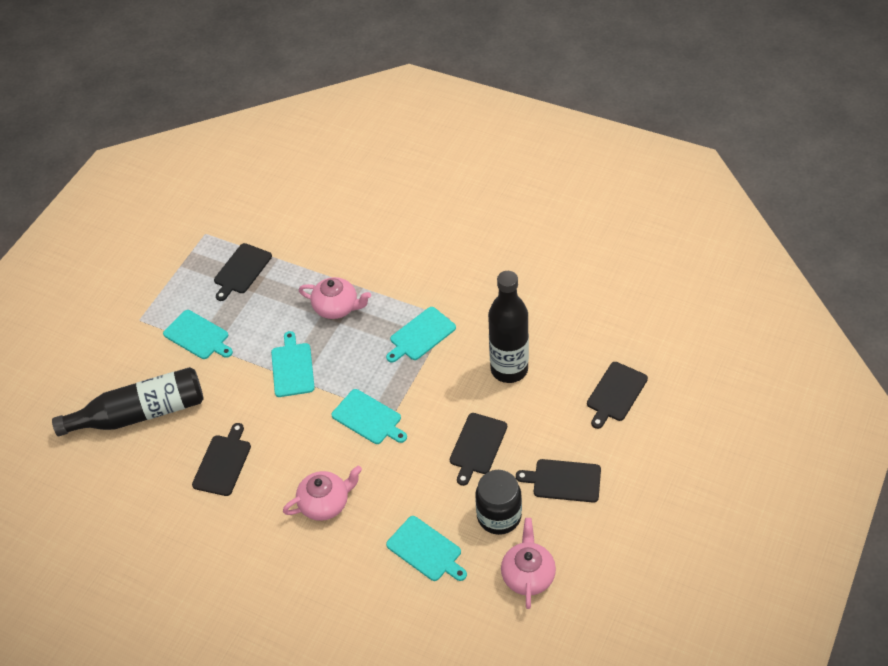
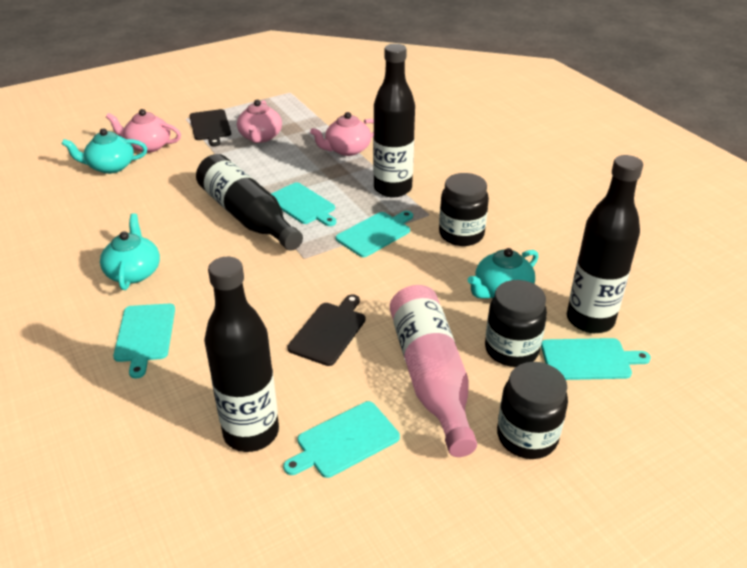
black bottle: [52,367,204,436] [488,271,529,383] = 2 -> [196,154,303,251] [204,257,279,452] [373,44,415,197] [567,155,643,333] = 4
black cutting board: [192,423,251,496] [214,243,272,301] [450,413,507,486] [516,459,601,503] [587,362,648,429] = 5 -> [190,109,231,147] [287,294,366,366] = 2
black jar: [475,470,522,535] = 1 -> [439,173,489,246] [485,280,547,367] [497,362,568,459] = 3
pink bottle: none = 0 -> [390,285,477,457] = 1
turquoise teapot: none = 0 -> [62,128,147,174] [100,213,160,290] [468,248,539,299] = 3

